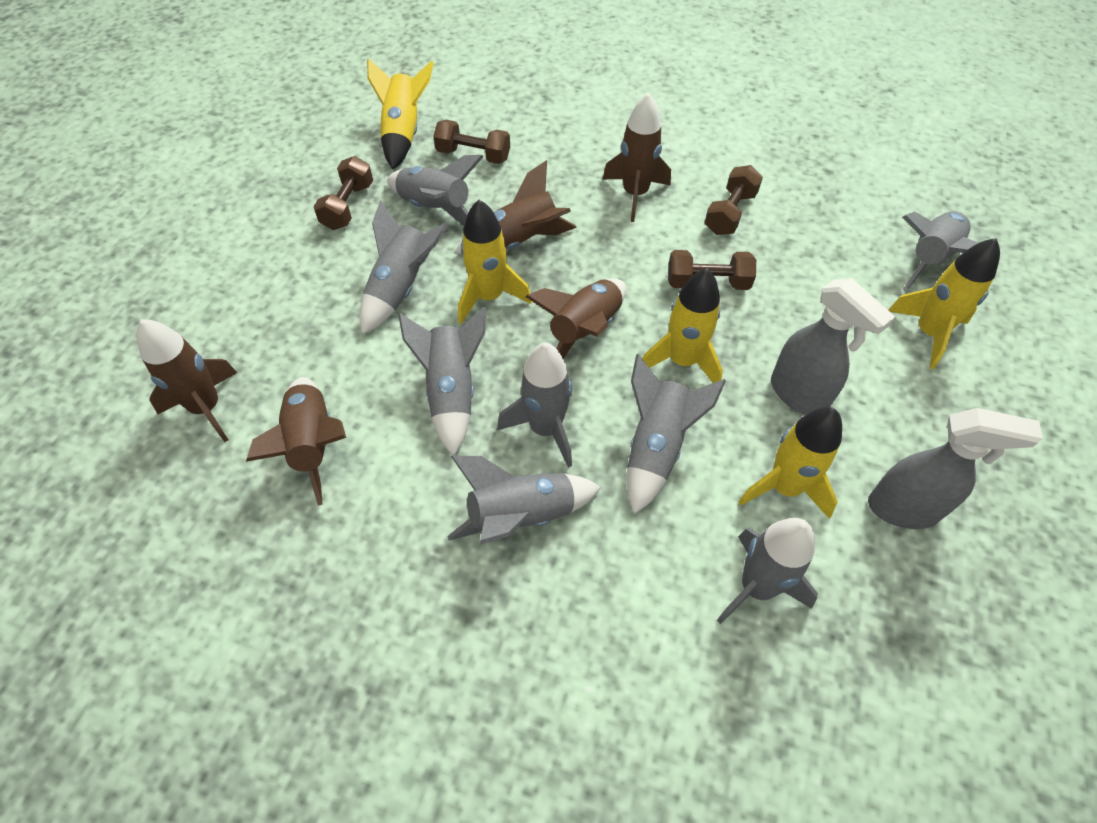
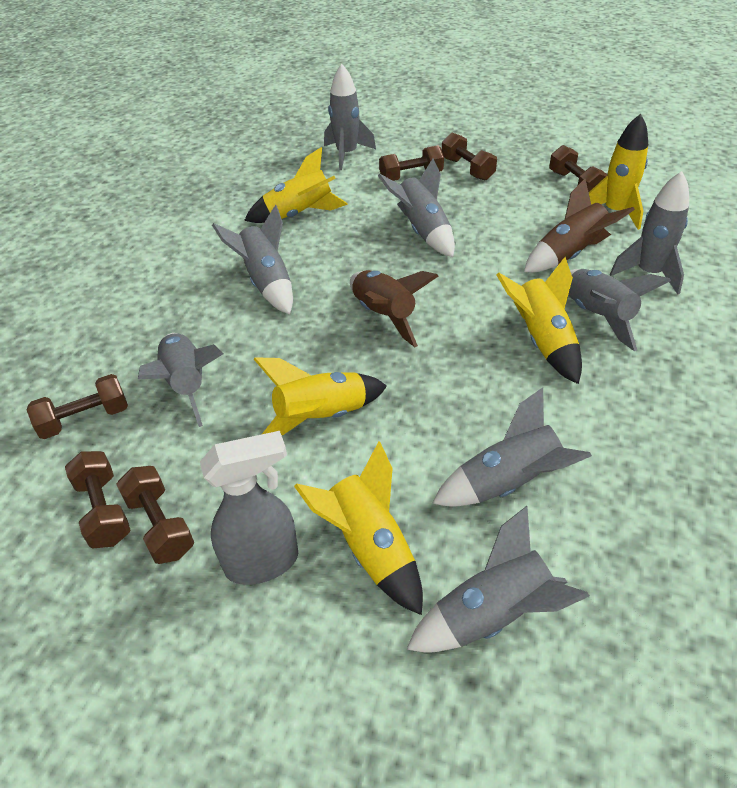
brown dumbbell: [313,156,373,230] [433,120,510,164] [668,250,756,290] [705,165,763,235] = 4 -> [27,374,128,439] [65,451,131,548] [116,466,194,564] [379,145,444,181] [442,133,497,181] [549,145,608,192] = 6
brown rocket: [136,319,238,442] [246,377,346,506] [455,160,577,255] [526,279,626,359] [603,92,671,222] = 5 -> [350,270,439,347] [524,179,635,272] = 2
grey spray bottle: [771,278,895,415] [868,408,1043,529] = 2 -> [200,431,298,585] = 1

